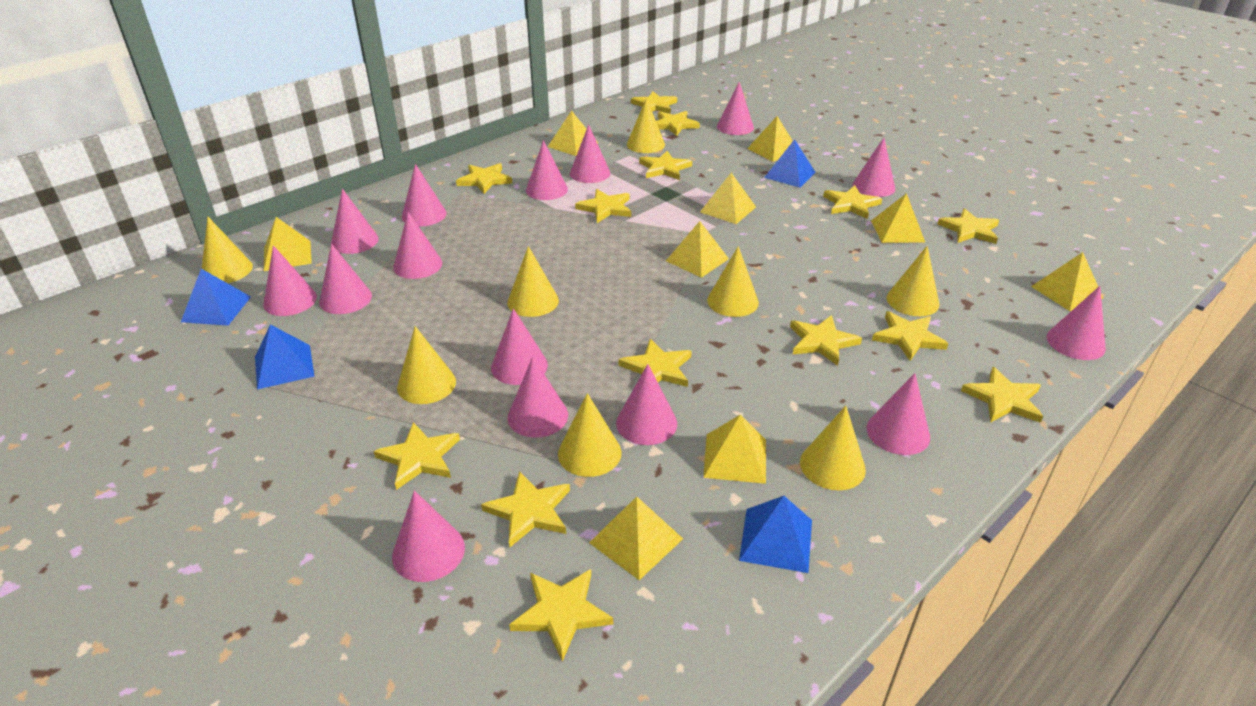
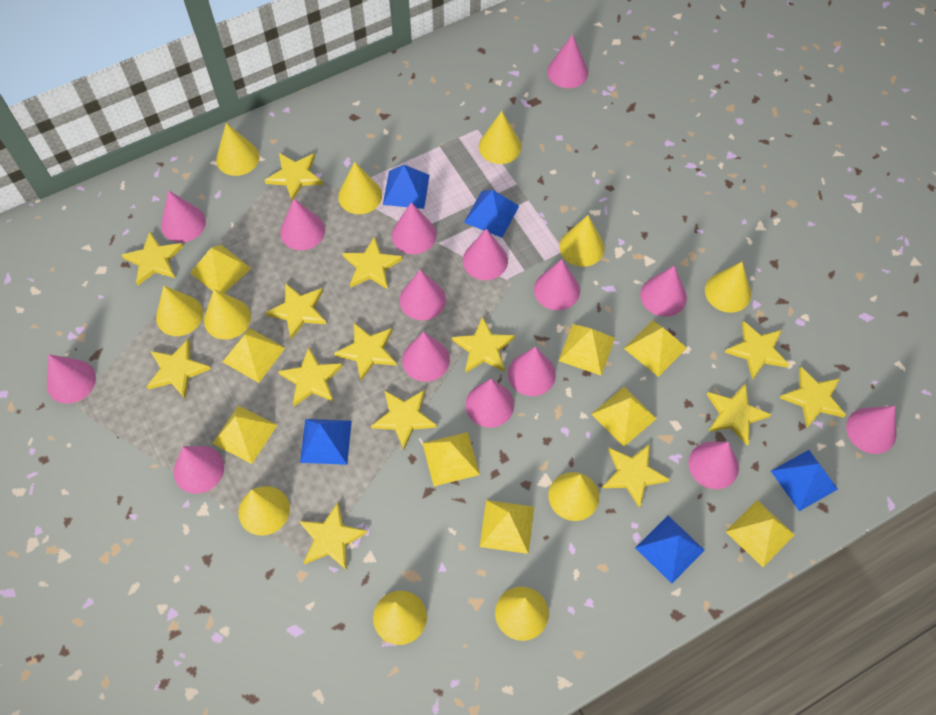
blue pyramid: [181,269,251,326] [255,324,315,389] [739,496,812,573] [764,139,815,187] = 4 -> [300,419,352,465] [383,165,430,209] [464,190,519,238] [635,516,705,584] [771,450,838,511] = 5
yellow cone: [202,217,253,283] [397,326,456,404] [507,246,559,317] [558,393,621,477] [627,98,665,153] [707,246,759,317] [800,406,866,490] [887,246,939,316] = 8 -> [156,286,203,336] [204,289,251,340] [216,123,259,176] [238,486,290,536] [338,162,382,214] [373,591,427,645] [479,111,521,164] [495,587,549,641] [549,472,599,521] [559,215,605,267] [705,262,751,313] = 11

